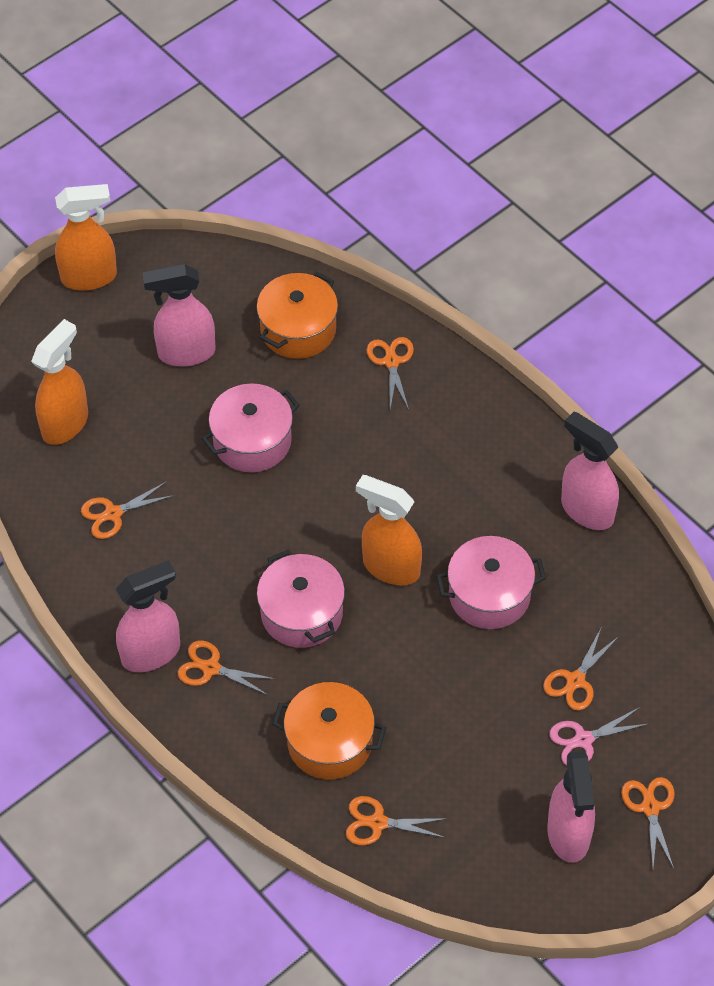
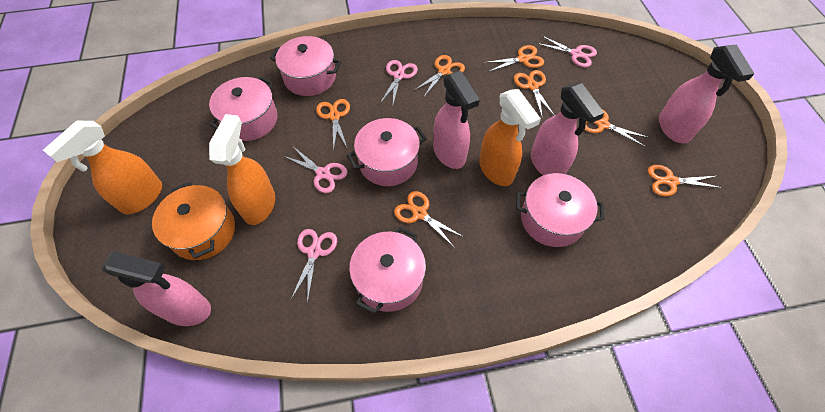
orange pot: [257,271,338,359] [273,682,386,780] = 2 -> [152,182,235,260] = 1
orange scissors: [81,481,175,539] [178,641,275,696] [346,796,448,846] [366,337,414,410] [543,629,619,710] [621,777,675,869] = 6 -> [316,99,350,151] [394,191,464,248] [413,55,465,97] [484,45,544,72] [514,70,555,116] [584,109,649,147] [647,165,722,197] = 7
pink pot: [202,384,300,473] [257,549,345,648] [436,536,546,629] = 3 -> [209,77,278,141] [270,36,341,96] [347,118,427,186] [349,227,426,314] [516,173,604,247] = 5
pink scissors: [549,707,648,766] = 1 -> [284,147,348,193] [291,229,337,303] [380,60,418,104] [537,35,597,67] = 4

